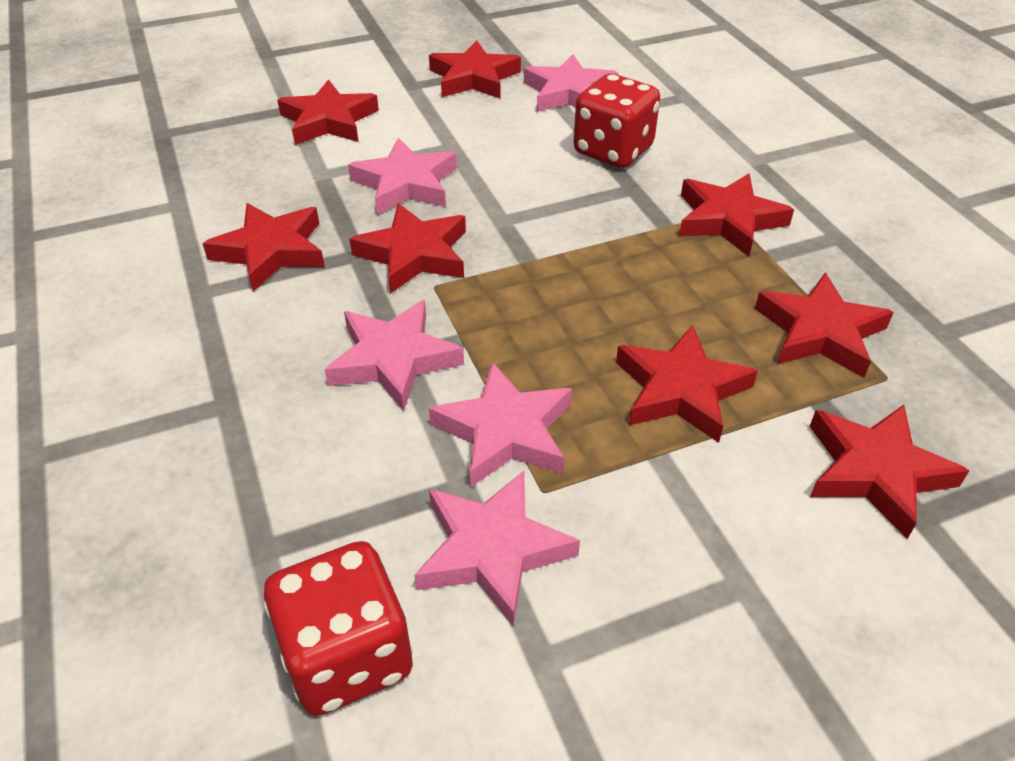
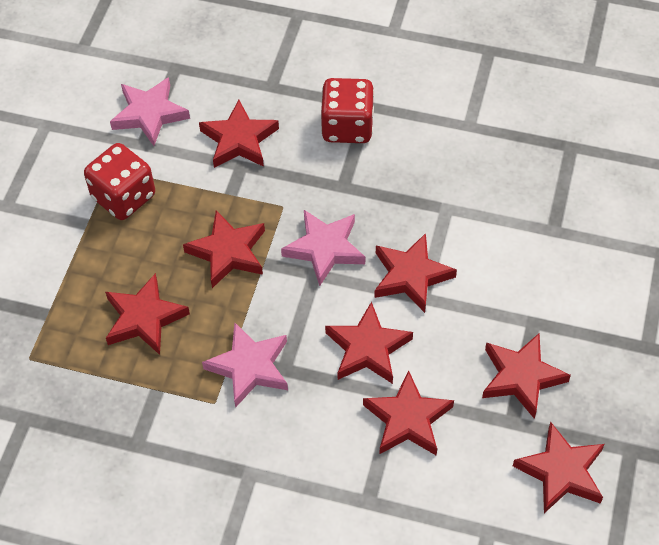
pink star: [324,300,464,411] [348,138,457,215] [414,471,580,626] [429,362,572,487] [524,54,618,112] = 5 -> [110,77,190,146] [202,322,288,408] [281,210,365,286] = 3

